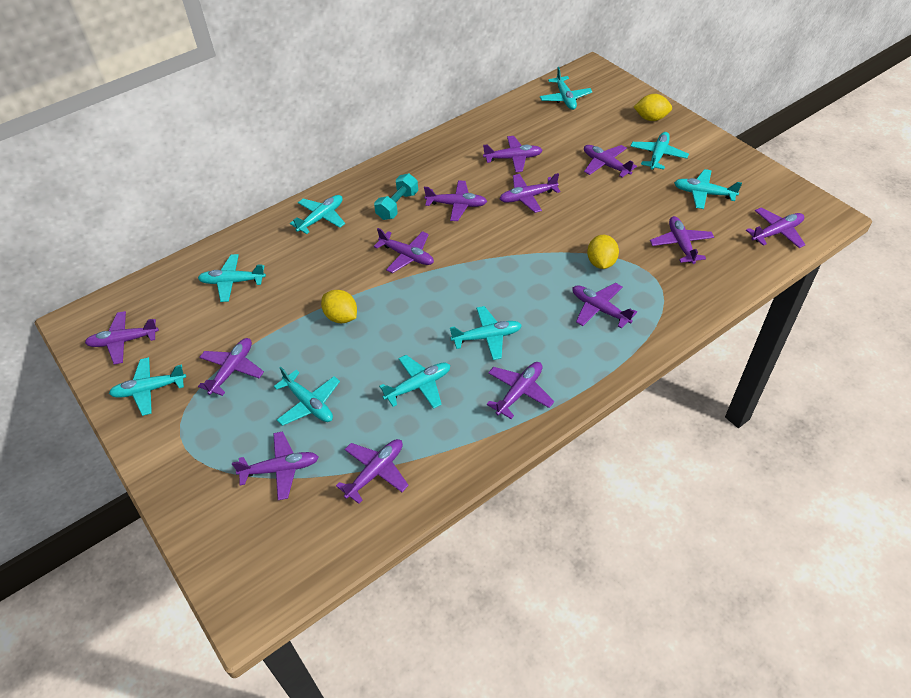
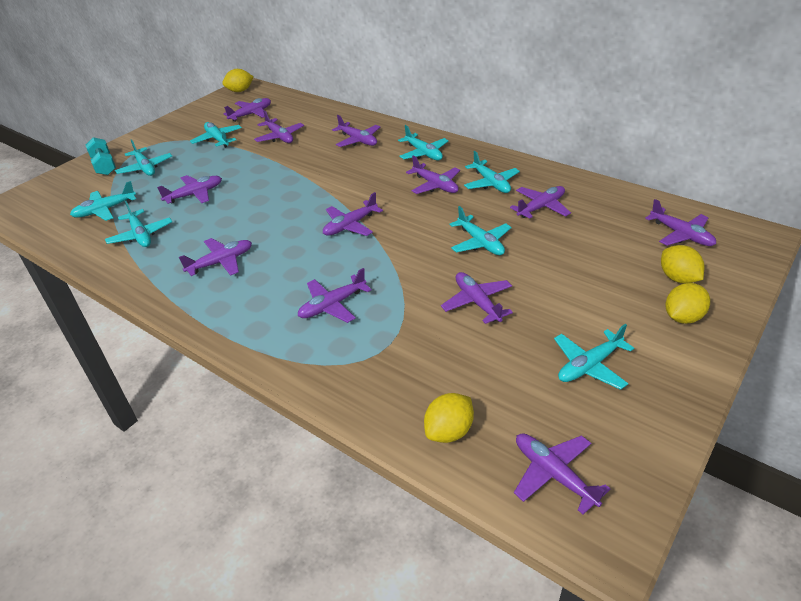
purple plane: [85,311,159,364] [198,338,264,396] [232,432,319,500] [336,439,409,504] [374,228,434,273] [424,180,487,221] [483,136,542,172] [487,362,554,419] [500,173,561,213] [573,283,637,329] [584,145,637,177] [650,216,714,264] [746,208,806,248] = 13 -> [157,175,222,204] [179,238,252,276] [223,98,271,122] [254,110,304,143] [298,268,371,323] [323,192,383,236] [332,115,380,147] [406,156,460,194] [441,272,513,324] [510,186,571,219] [514,433,610,515] [645,199,716,246] = 12
turquoise plane: [109,357,186,416] [198,254,266,302] [274,367,340,426] [290,195,345,234] [379,355,450,409] [450,306,522,360] [540,67,592,110] [630,132,689,170] [674,169,742,209] = 9 -> [70,181,136,221] [105,201,172,247] [115,139,172,176] [190,122,242,148] [398,125,449,161] [449,206,511,255] [464,151,520,193] [554,324,634,390] = 8
yellow lemon: [321,290,357,323] [587,235,619,269] [634,94,672,121] = 3 -> [222,69,254,92] [424,393,474,443] [661,245,704,284] [665,283,710,324] = 4

